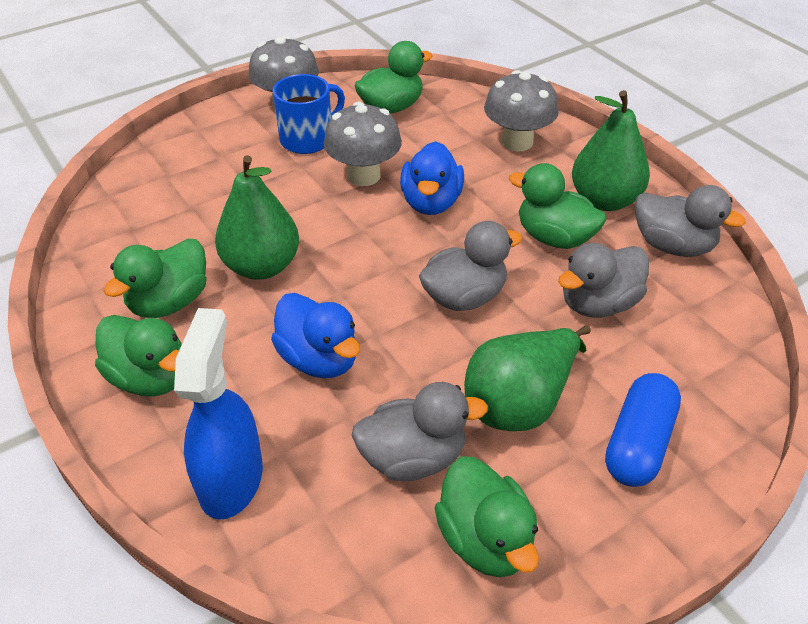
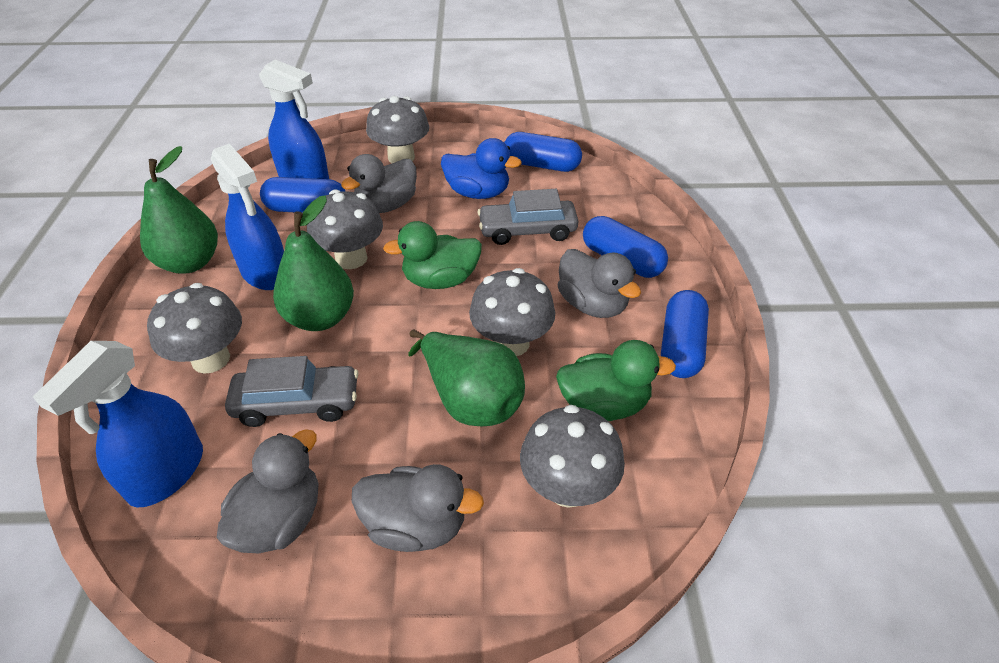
blue capsule: [605,373,681,487] = 1 -> [260,177,346,213] [504,132,582,172] [583,216,668,278] [661,290,709,378] = 4
blue duck: [271,293,360,378] [400,141,464,215] = 2 -> [441,138,522,199] = 1
blue mug: [273,74,345,154] = 1 -> none = 0
blue spray bottle: [174,308,263,520] = 1 -> [33,341,203,507] [211,144,284,290] [259,60,329,179] = 3
green duck: [95,315,182,396] [104,239,207,318] [354,41,432,114] [434,456,539,577] [509,163,606,249] = 5 -> [383,221,482,289] [556,340,676,421] = 2
grey car: none = 0 -> [225,356,358,427] [477,189,579,245] = 2
grey mushroom: [248,36,319,110] [324,102,402,186] [484,70,559,151] = 3 -> [147,283,242,374] [307,190,383,269] [366,96,429,163] [469,268,555,356] [520,405,625,508] = 5

